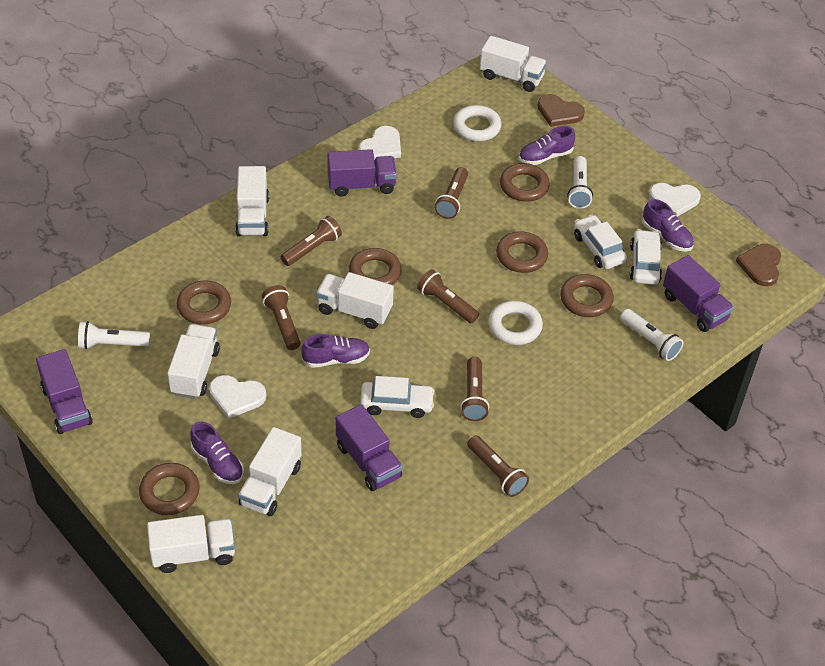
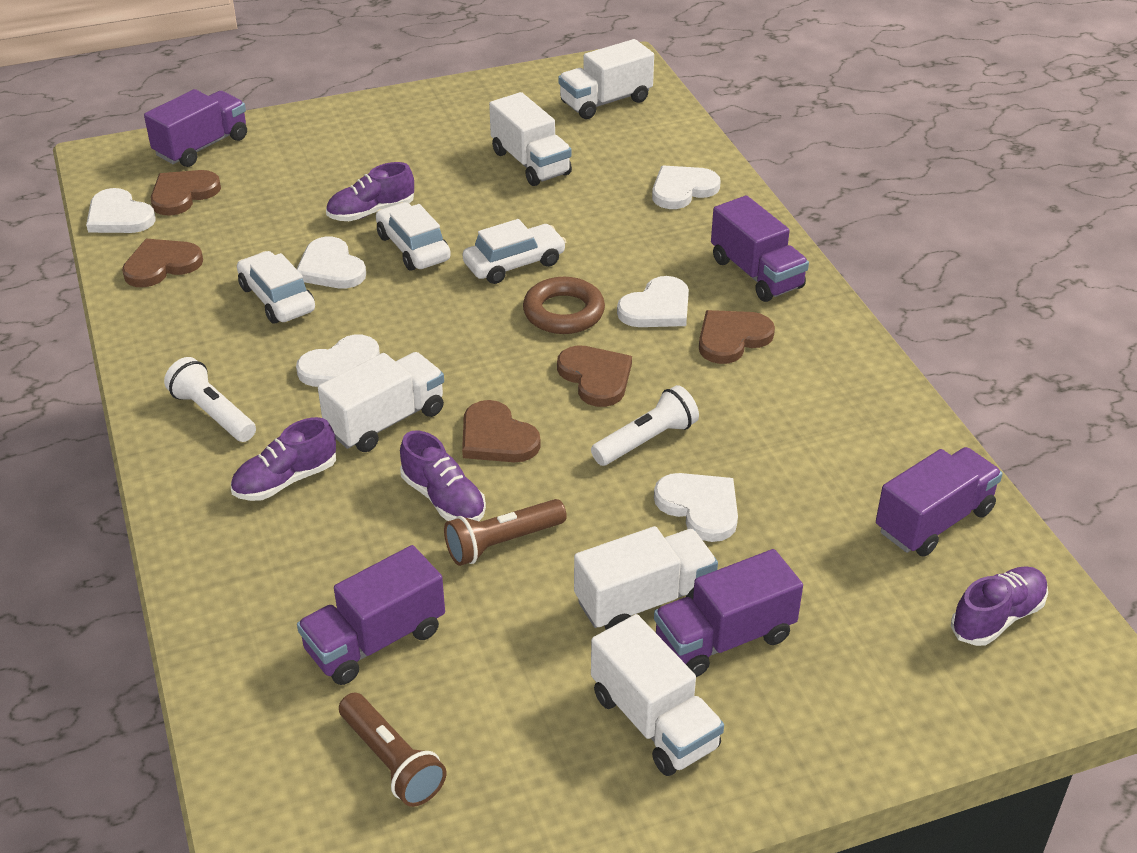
brown flashlight: [262,285,301,350] [281,216,342,266] [417,269,479,323] [435,167,468,219] [460,357,489,421] [467,436,529,497] = 6 -> [339,693,446,807] [444,499,567,566] = 2
brown heart: [537,94,585,127] [736,244,781,286] = 2 -> [122,239,203,287] [151,170,221,216] [462,400,541,462] [557,345,632,407] [699,310,775,364] = 5
brown ring: [139,463,199,515] [177,280,231,325] [349,248,402,285] [496,232,548,273] [500,163,550,202] [560,274,614,317] = 6 -> [523,277,605,334] = 1
purple truck: [36,349,93,434] [327,149,397,197] [336,404,403,491] [663,255,734,332] = 4 -> [144,89,247,167] [297,545,445,685] [654,549,803,677] [711,195,809,302] [876,447,1003,557] = 5
white flashlight: [78,321,150,349] [567,156,593,209] [620,309,683,361] = 3 -> [164,357,256,442] [591,385,699,466] = 2
white heart: [209,375,266,419] [359,126,401,160] [649,183,701,217] = 3 -> [86,188,156,233] [296,334,380,387] [297,237,366,289] [617,276,689,327] [652,165,721,209] [654,473,738,542] = 6
white ring: [453,105,501,141] [489,301,543,345] = 2 -> none = 0
white truck: [147,515,235,573] [167,324,220,399] [235,166,269,236] [238,427,302,516] [316,272,394,329] [480,36,547,92] = 6 -> [318,352,444,452] [489,92,572,186] [558,39,654,119] [574,526,718,630] [591,614,724,776] = 5

